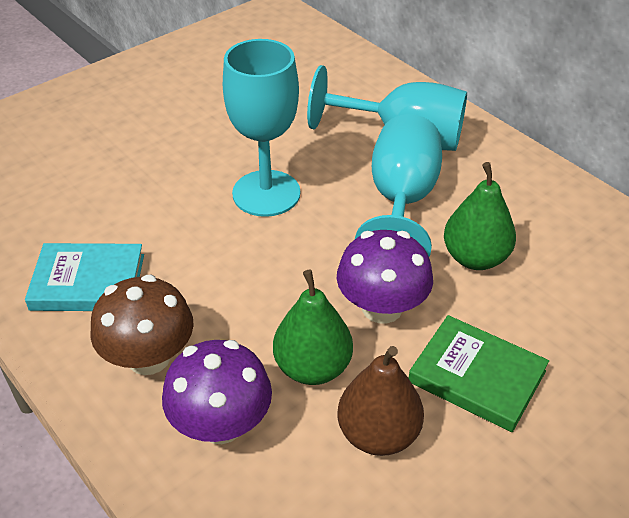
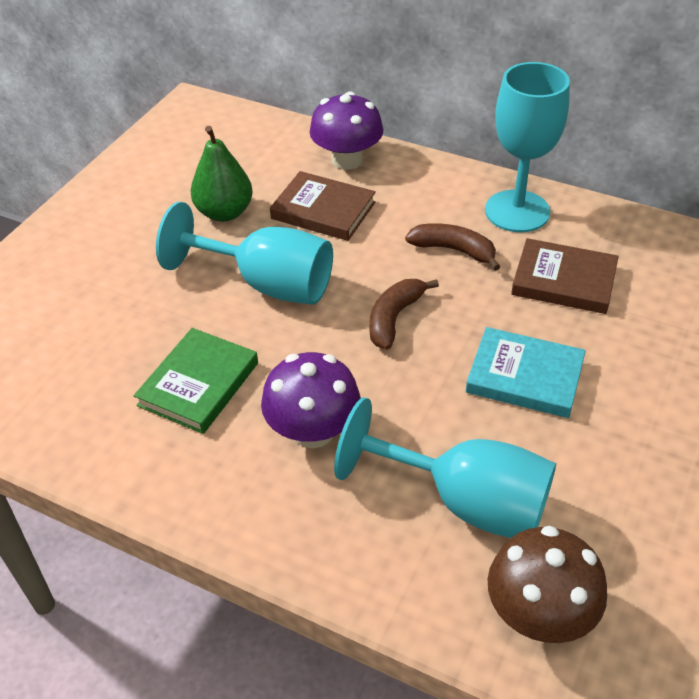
brown banana: none = 0 -> [369,279,439,350] [405,223,500,271] = 2
brown book: none = 0 -> [270,171,376,241] [511,238,619,314] = 2
brown pear: [338,346,424,456] = 1 -> none = 0
green pear: [273,270,353,385] [444,162,516,270] = 2 -> [190,126,253,222] = 1

